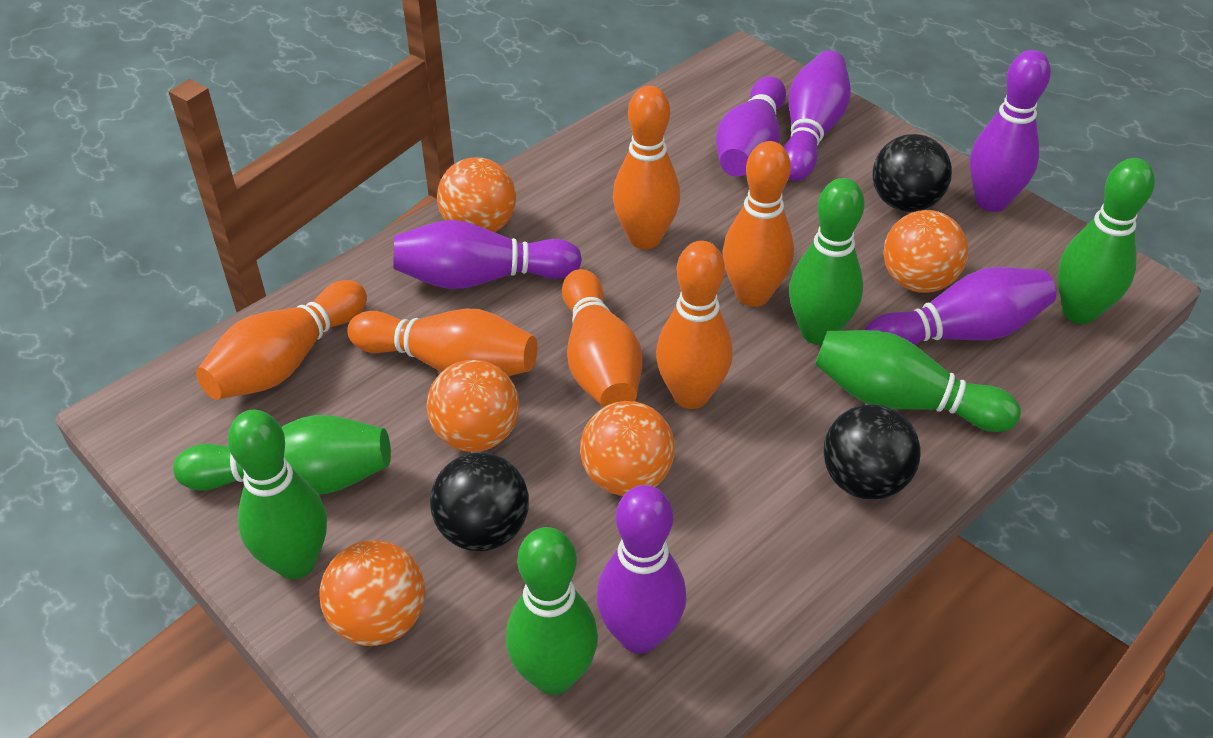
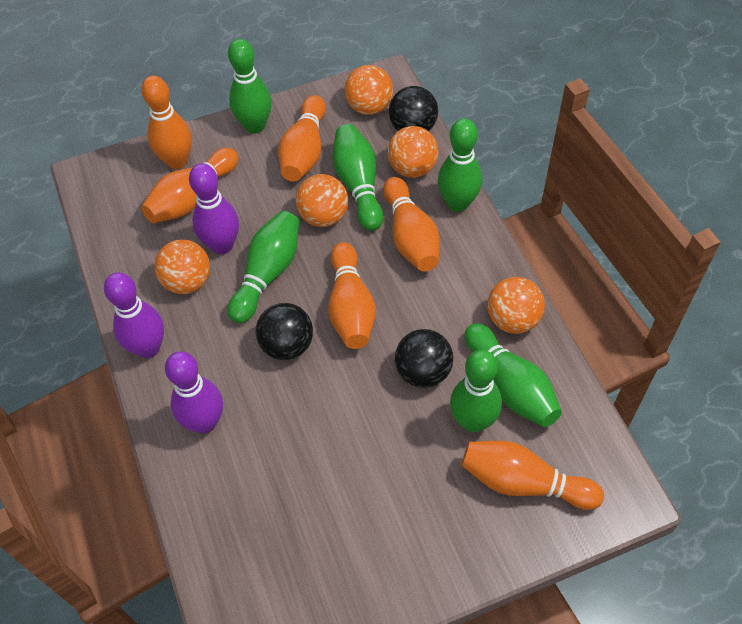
purple bowling pin: [393,220,582,289] [596,485,686,654] [716,76,786,177] [784,50,851,181] [865,267,1056,345] [970,50,1051,212] = 6 -> [104,272,164,358] [165,351,223,433] [189,163,239,254] = 3

